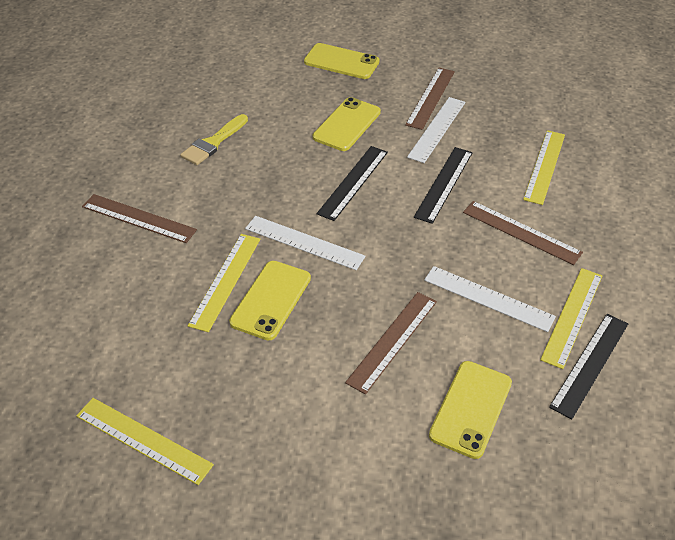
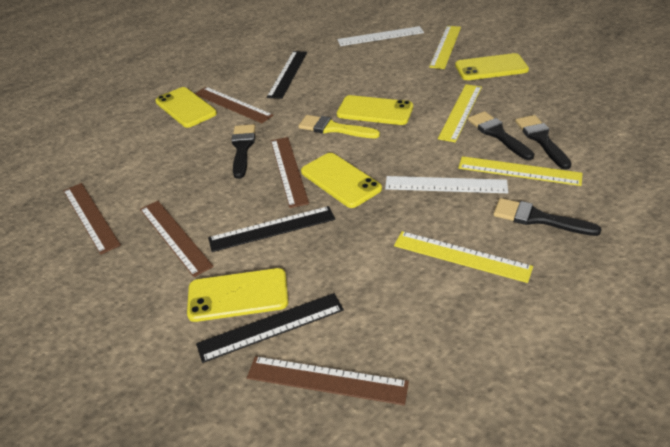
black brush: none = 0 -> [231,124,255,179] [468,111,534,160] [493,198,602,236] [515,115,571,170] = 4
brown ruler: [82,194,197,243] [345,292,437,394] [405,68,455,130] [463,201,583,265] = 4 -> [63,183,121,255] [140,201,214,277] [194,87,273,123] [247,356,409,405] [271,137,309,208] = 5
white ruler: [245,216,366,270] [407,97,465,163] [424,266,556,332] = 3 -> [337,26,424,46] [385,176,508,193] = 2
yellow phone: [229,261,311,341] [304,43,380,79] [313,97,381,151] [429,361,512,459] = 4 -> [155,87,217,128] [187,268,288,322] [301,153,382,208] [337,95,413,125] [455,53,529,80] = 5

